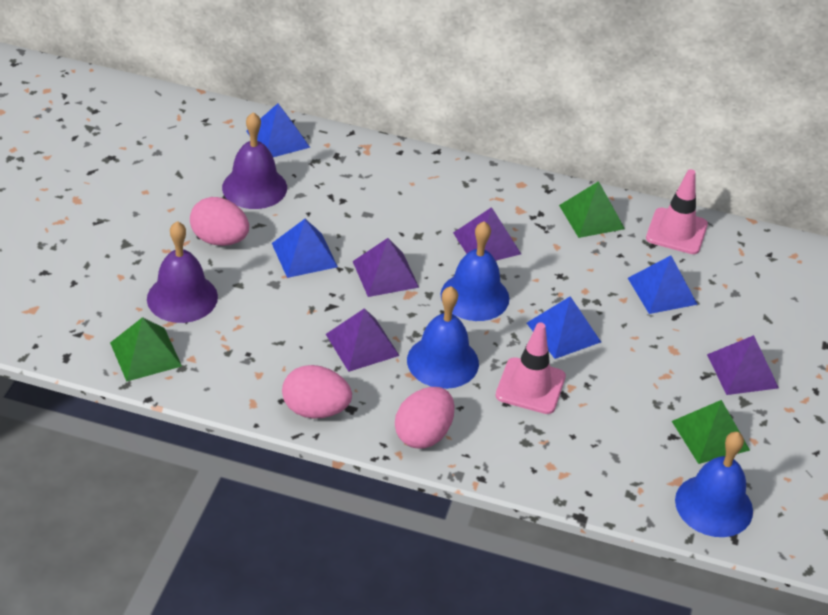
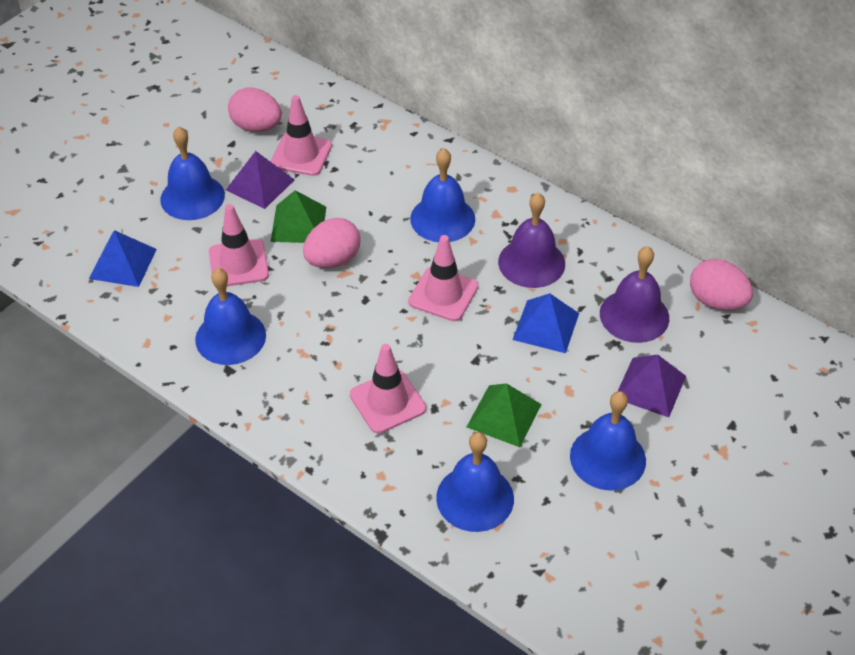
blue bell: [407,286,479,389] [440,221,509,321] [675,432,753,537] = 3 -> [160,127,225,220] [195,268,266,365] [410,148,475,242] [436,432,514,532] [570,391,646,491] = 5
blue pyramid: [246,103,310,157] [272,219,338,278] [527,296,601,359] [628,255,698,314] = 4 -> [89,230,157,287] [513,293,579,353] = 2
green pyramid: [110,317,182,382] [559,181,625,238] [672,400,750,464] = 3 -> [271,190,326,243] [467,383,542,447] = 2
pink traffic cone: [496,322,566,414] [646,169,708,254] = 2 -> [209,204,269,286] [270,95,332,176] [350,344,426,434] [408,235,478,321] = 4
purple pyramid: [326,308,400,372] [353,238,419,297] [453,207,521,261] [707,335,779,395] = 4 -> [226,151,295,209] [618,354,686,417] = 2

